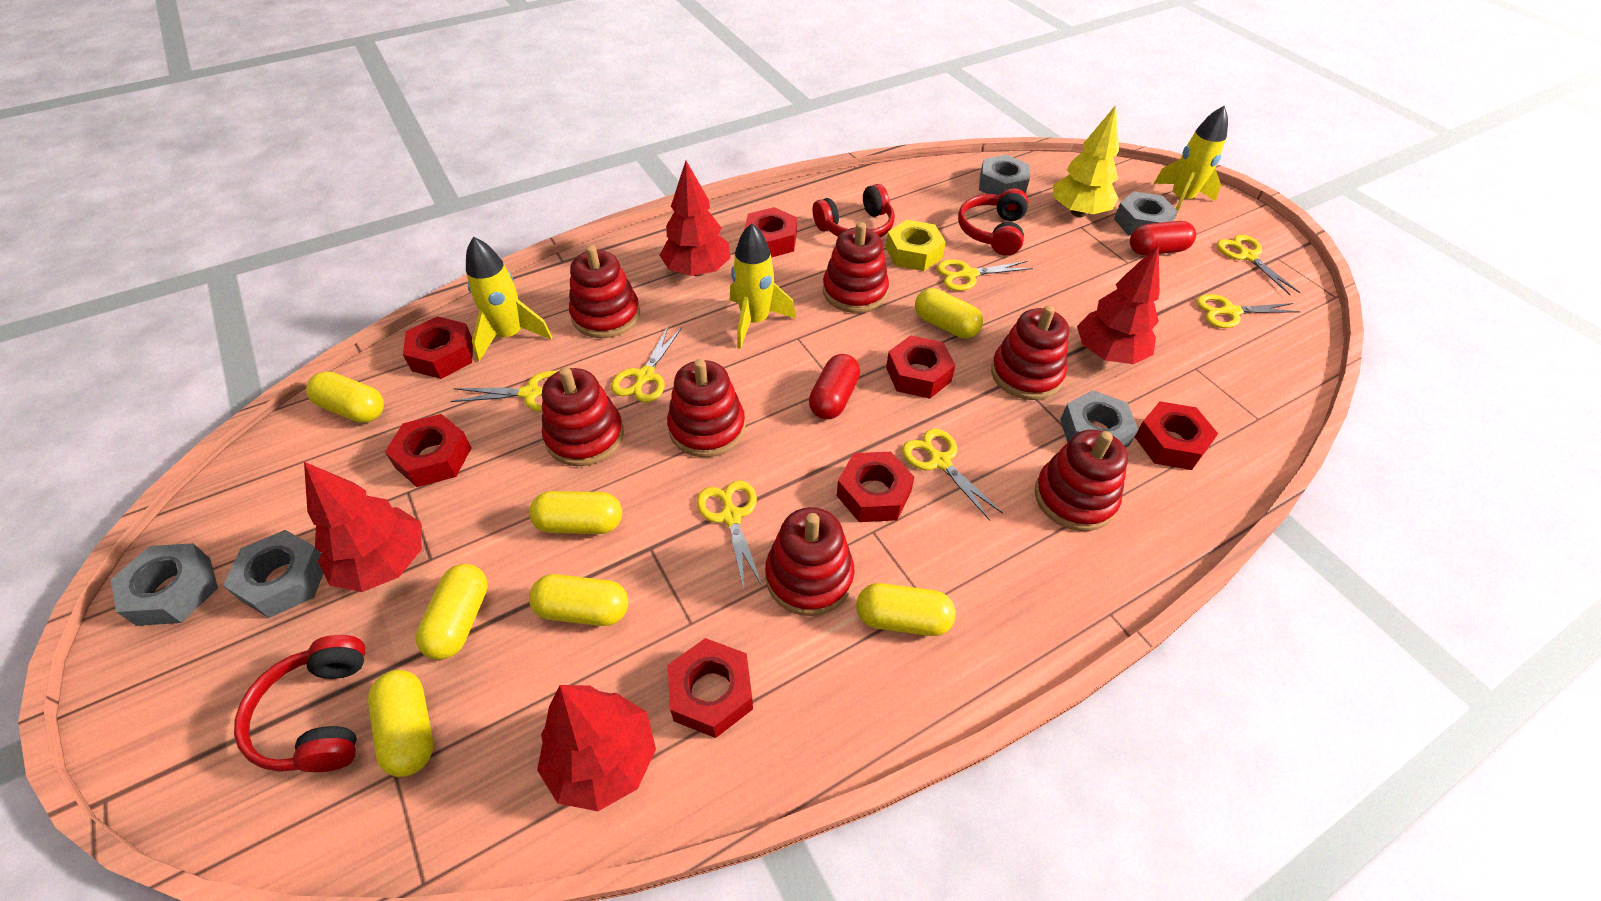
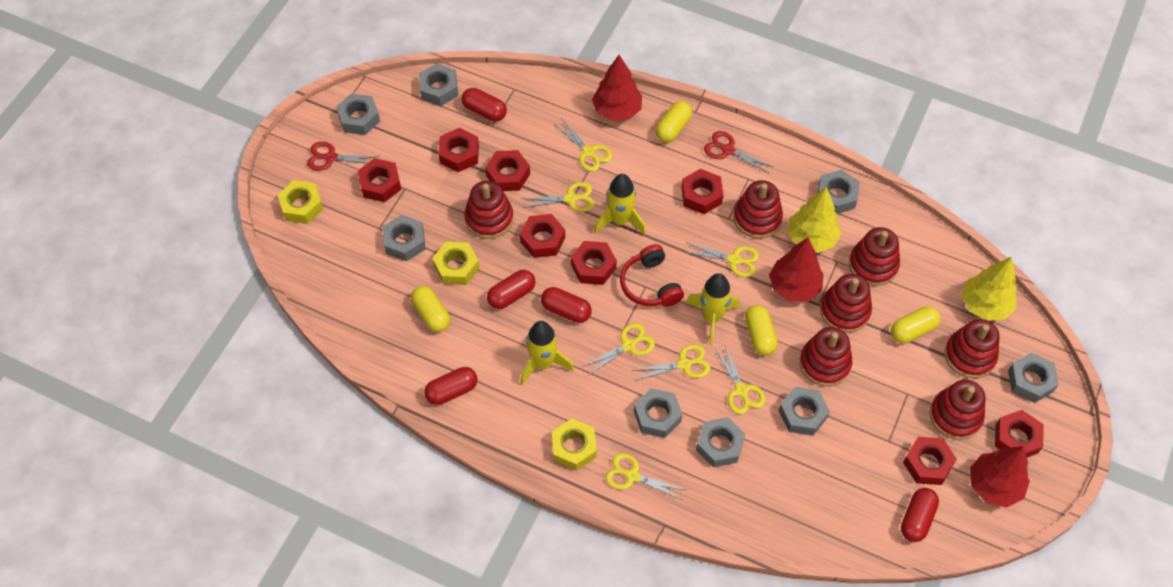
grey nut: [111,543,218,626] [223,530,323,618] [979,155,1030,195] [1060,390,1138,448] [1114,191,1178,236] = 5 -> [336,93,380,135] [383,215,425,261] [419,63,458,106] [634,388,682,438] [696,417,745,467] [779,387,830,436] [818,169,860,214] [1008,352,1059,403] = 8
red capsule: [809,354,860,419] [1130,221,1196,255] = 2 -> [424,367,477,405] [462,88,507,122] [487,270,535,309] [541,287,592,323] [901,488,939,542] = 5
red headphones: [234,635,365,772] [812,184,895,237] [958,188,1028,256] = 3 -> [620,244,684,307] = 1
red nut: [385,414,471,487] [403,316,473,379] [668,638,753,738] [744,207,797,258] [837,452,914,522] [886,335,955,399] [1135,401,1218,470] = 7 -> [358,158,401,203] [439,128,479,172] [485,150,530,191] [520,214,565,258] [571,241,617,285] [681,169,723,214] [903,437,957,485] [995,410,1043,457] = 8
red scissors: none = 0 -> [307,142,380,171] [704,131,774,174] = 2
red tree: [304,462,422,592] [537,685,656,811] [659,161,731,276] [1077,244,1160,364] = 4 -> [592,55,642,121] [769,238,824,302] [970,446,1030,508] = 3
yellow capsule: [306,371,384,423] [368,670,433,777] [415,564,488,660] [529,491,622,534] [529,574,628,626] [856,583,955,636] [915,288,983,339] = 7 -> [411,286,450,332] [656,101,692,142] [745,305,778,355] [891,306,941,343] = 4
yellow nut: [886,220,946,271] = 1 -> [277,180,323,224] [432,242,479,285] [552,419,597,471] = 3
yellow tree: [1053,105,1119,217] = 1 -> [788,187,842,253] [962,257,1017,321] = 2

